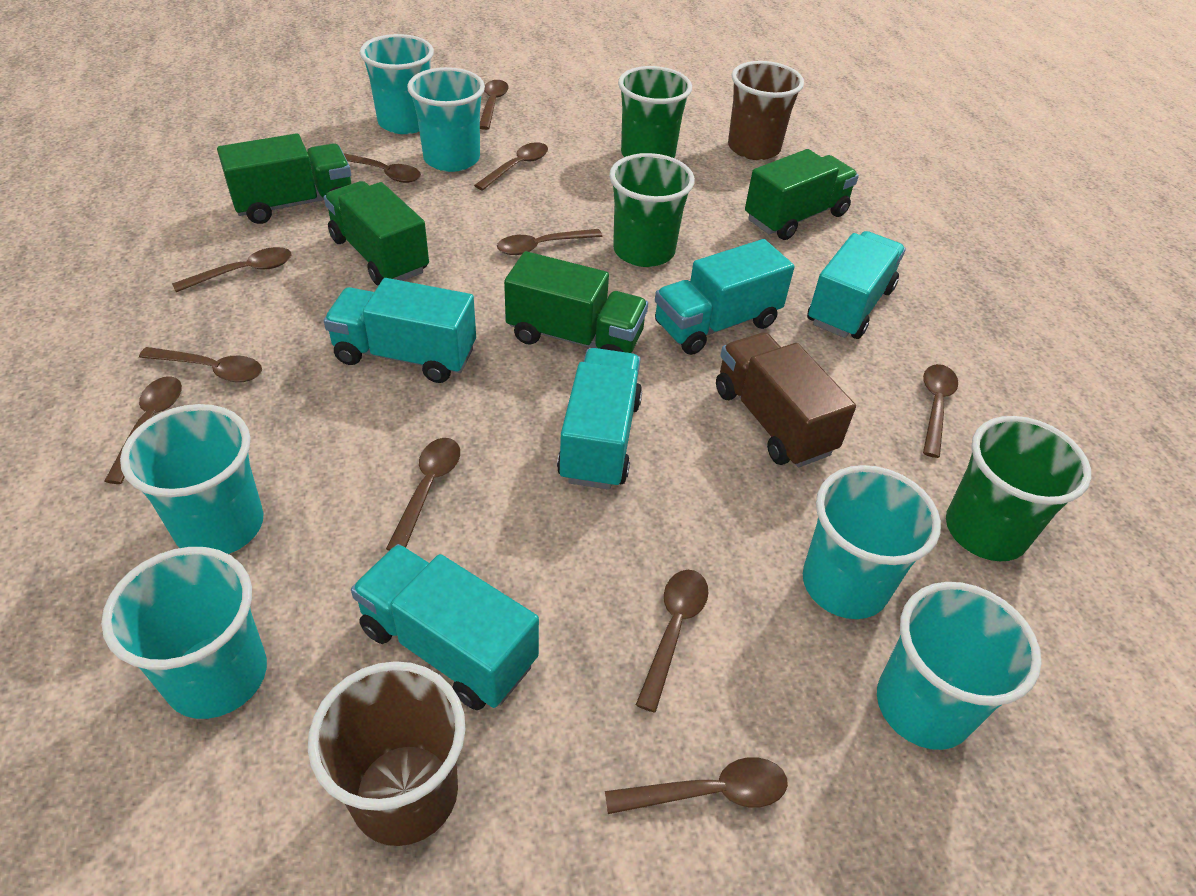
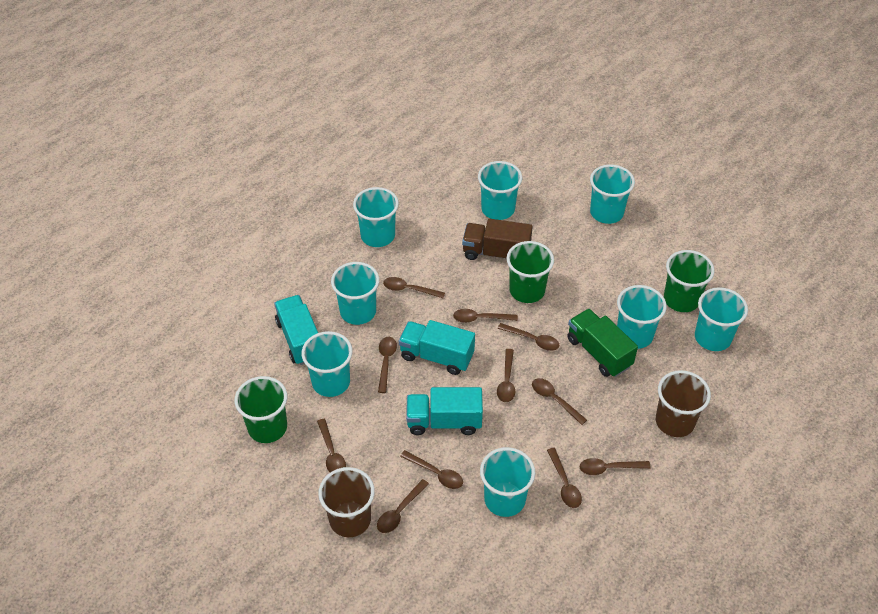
green truck: [217,133,352,224] [324,181,429,286] [504,251,648,353] [745,149,859,240] = 4 -> [567,309,638,377] = 1
turquoise cup: [101,547,267,719] [120,404,264,554] [360,34,434,134] [407,67,485,172] [803,465,941,619] [877,582,1042,750] = 6 -> [301,331,353,397] [331,262,379,325] [353,187,399,247] [478,161,523,220] [480,447,535,517] [590,164,635,224] [617,285,667,349] [695,287,748,351] = 8
turquoise truck: [324,278,476,383] [351,544,539,710] [557,348,642,490] [655,239,794,355] [807,231,906,339] = 5 -> [274,295,318,365] [399,320,475,375] [406,387,483,435] = 3

